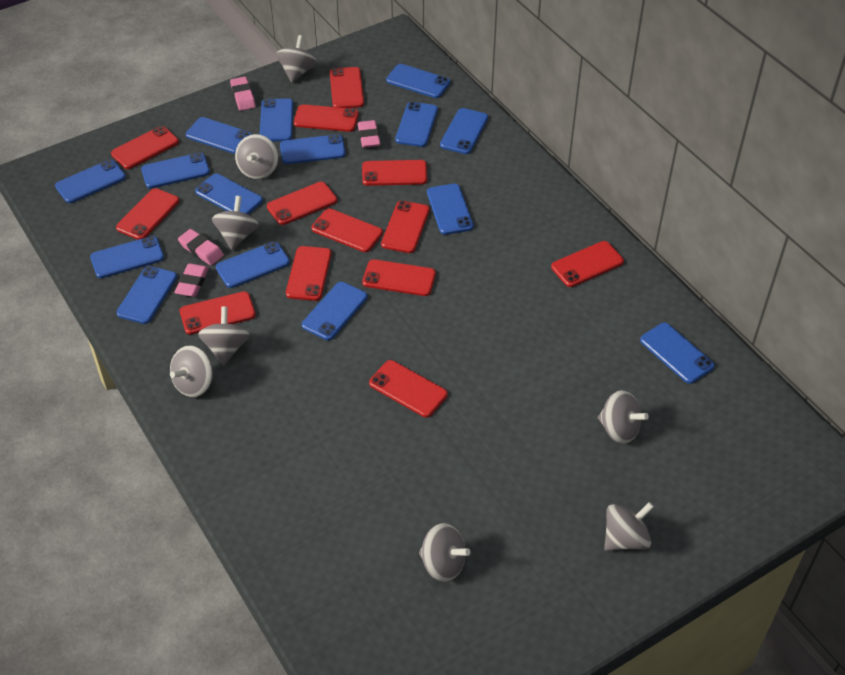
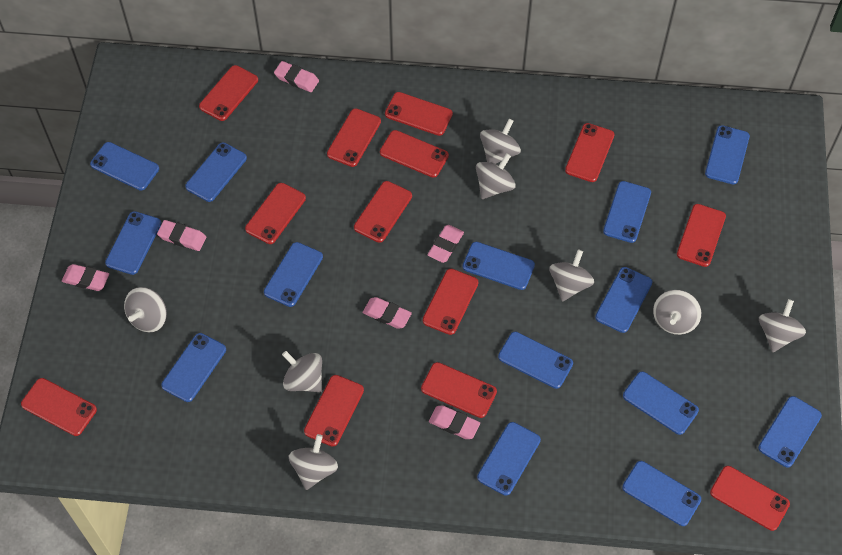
blue phone: [55,160,126,203] [90,236,164,278] [116,266,177,324] [141,153,210,188] [186,117,252,154] [195,174,263,215] [216,242,290,288] [260,98,293,142] [280,134,346,164] [302,282,367,340] [386,64,450,98] [395,102,438,147] [427,184,474,235] [440,108,488,154] [640,323,715,384] = 15 -> [90,142,159,191] [105,211,161,275] [161,333,226,402] [185,143,247,202] [264,242,323,307] [463,242,535,290] [477,422,541,496] [498,332,573,389] [595,267,652,333] [603,181,651,243] [622,461,701,526] [623,371,699,435] [705,125,750,184] [758,396,822,468] = 14
pink eraser: [174,263,209,297] [178,229,224,265] [230,77,256,111] [358,120,381,148] = 4 -> [62,264,109,291] [157,220,206,251] [274,61,319,92] [363,297,412,329] [428,225,464,263] [429,405,480,439] = 6

